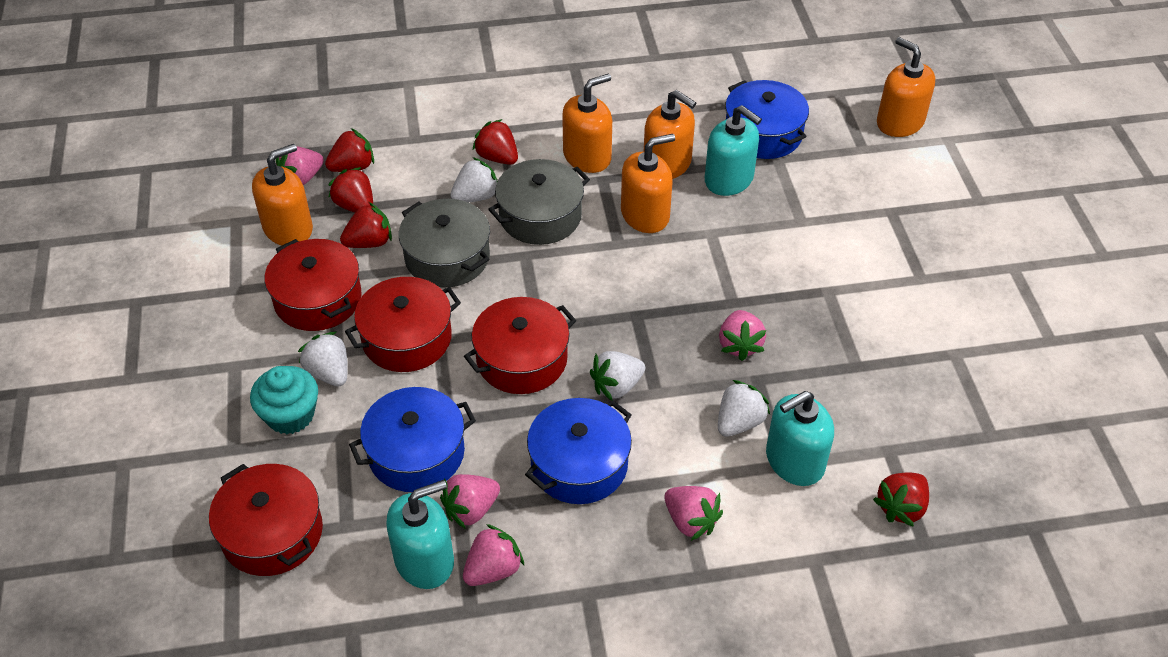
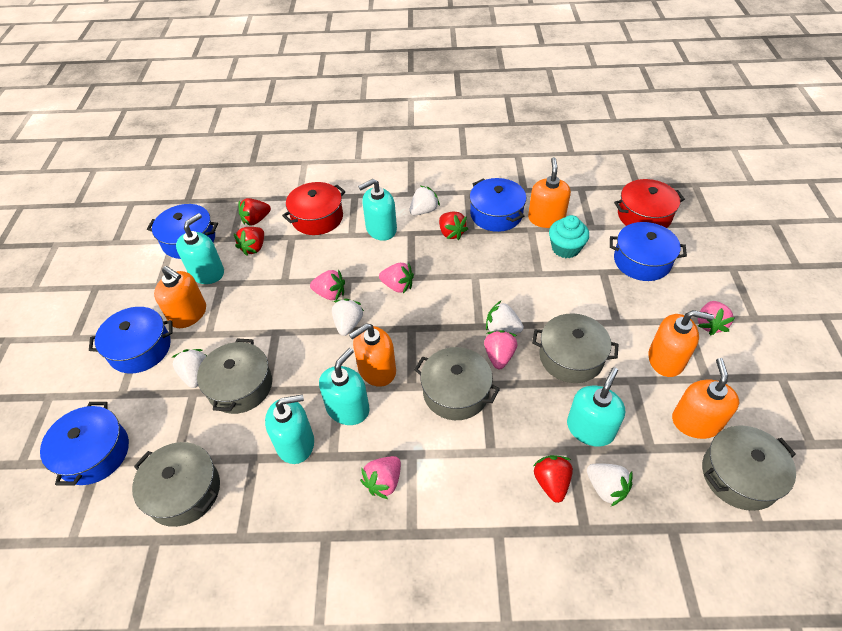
blue pot: [349,387,476,492] [525,398,632,504] [725,80,809,159] = 3 -> [40,402,129,486] [89,307,172,373] [147,204,218,259] [470,178,526,232] [610,222,687,281] = 5
grey pot: [399,199,490,288] [488,159,590,245] = 2 -> [132,442,220,527] [197,338,272,414] [414,347,500,420] [532,313,619,383] [702,425,796,511] = 5
red pot: [209,464,323,576] [265,239,362,331] [345,277,461,372] [464,297,576,394] = 4 -> [282,182,346,235] [614,179,685,228] = 2
red strawberry: [325,128,374,172] [328,167,373,213] [340,202,392,248] [472,119,518,165] [873,472,929,527] = 5 -> [233,227,264,256] [238,198,271,225] [439,212,468,240] [533,455,573,503] = 4
turquoise soap dispenser: [386,480,454,589] [705,105,762,196] [766,391,834,486] = 3 -> [176,213,224,284] [265,394,314,464] [319,348,370,425] [358,179,397,241] [567,367,625,447] = 5
white strawberry: [298,332,348,387] [450,157,498,202] [590,351,645,401] [718,380,770,437] = 4 -> [172,349,207,388] [332,299,364,336] [409,186,440,215] [486,301,524,334] [587,463,633,506] = 5

